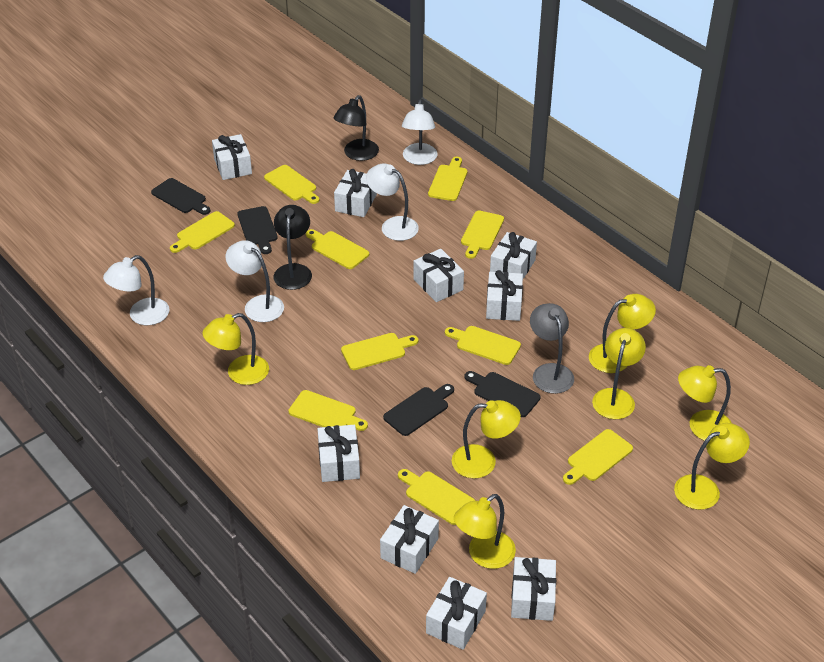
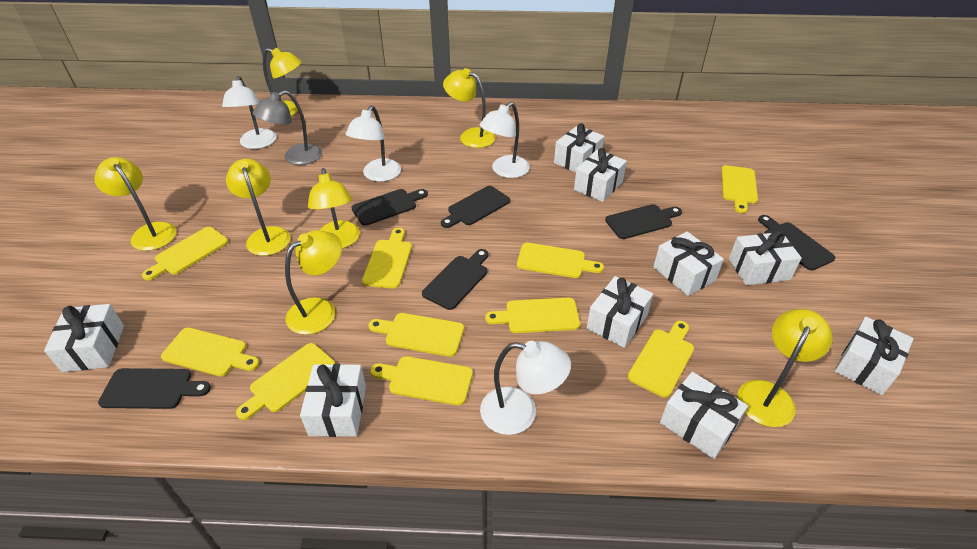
black cutting board: [151,178,210,215] [238,206,278,254] [383,384,454,436] [464,371,541,417] = 4 -> [98,368,211,409] [351,189,428,226] [422,249,488,310] [441,186,510,228] [605,204,682,239] [758,215,835,271] = 6
black lamp: [274,205,312,290] [334,95,379,161] = 2 -> none = 0

